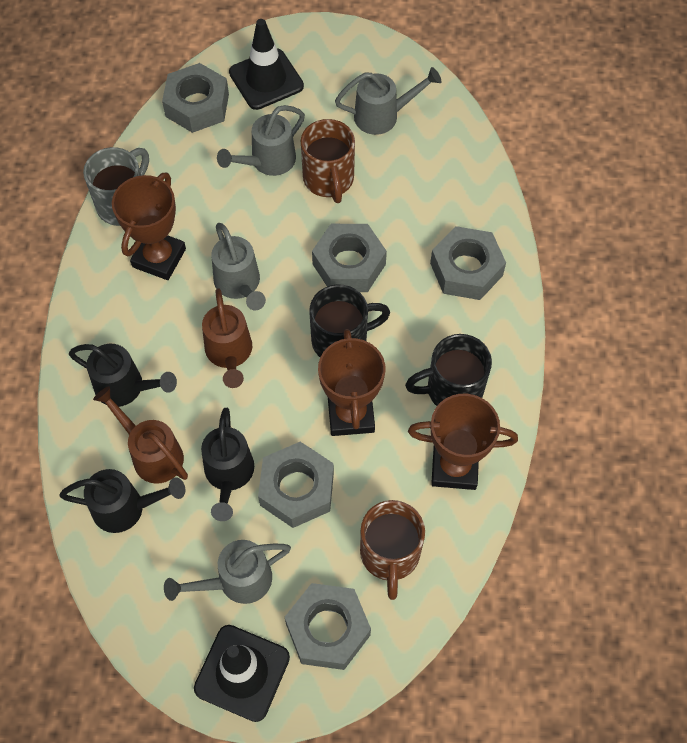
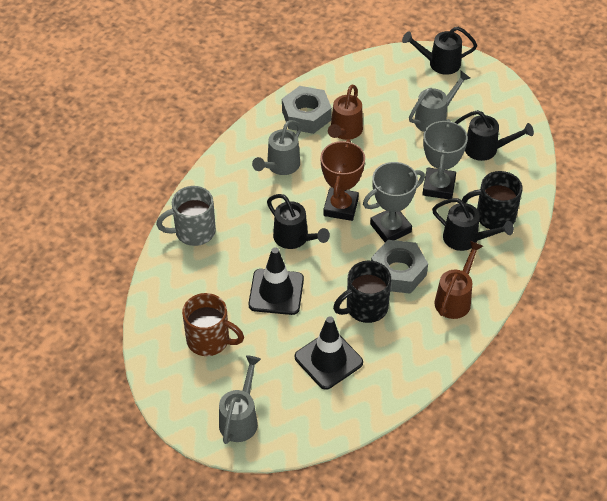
black watering can: [59,469,185,533] [69,344,177,407] [201,408,254,521] = 3 -> [267,194,330,249] [402,27,477,75] [432,198,514,251] [454,110,534,161] = 4
brown mug: [301,119,355,203] [360,500,425,600] = 2 -> [182,293,244,356] = 1
brown trophy: [112,172,186,280] [318,329,385,436] [408,394,518,490] = 3 -> [320,139,365,221] = 1
grey nut: [162,63,229,133] [258,442,334,528] [285,583,371,670] [312,224,387,292] [430,226,506,300] = 5 -> [282,86,332,134] [371,240,428,294] = 2
grey trophy: none = 0 -> [363,162,425,242] [422,119,468,199] = 2
grey watering can: [164,540,291,604] [211,223,266,310] [217,105,305,176] [335,67,441,135] = 4 -> [219,355,261,444] [252,120,301,175] [409,71,470,132] = 3

